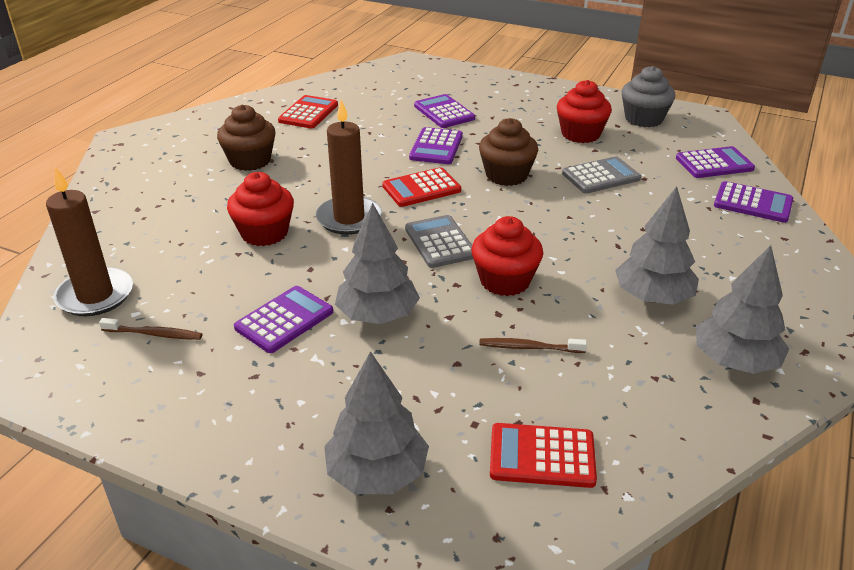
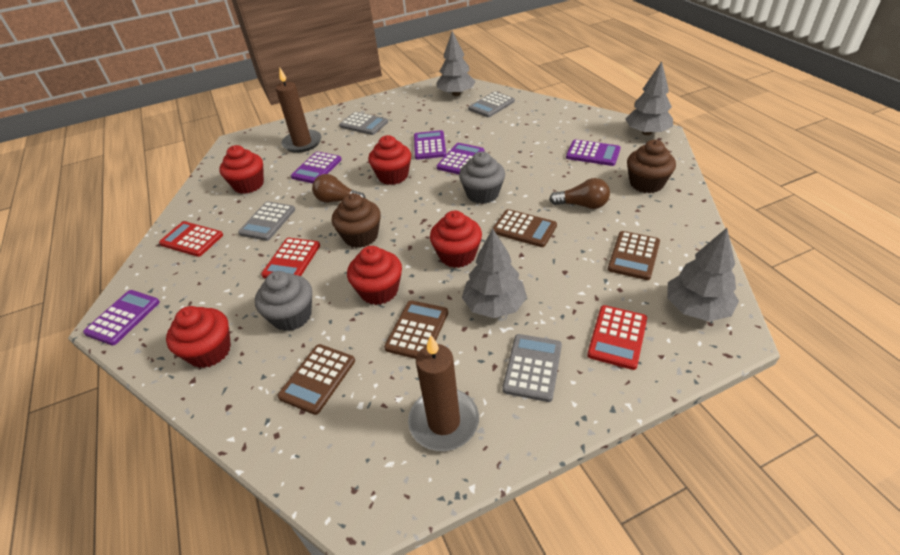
brown calculator: none = 0 -> [277,344,355,415] [384,300,448,359] [492,209,557,247] [608,231,660,280] = 4
brown light bulb: none = 0 -> [312,174,366,203] [549,178,610,209] = 2
brown toothbrush: [99,318,202,340] [479,338,587,353] = 2 -> none = 0
grey calculator: [405,215,473,268] [562,156,641,194] = 2 -> [238,201,295,241] [339,112,388,135] [468,91,515,117] [502,334,562,402] = 4
grey cupcake: [622,66,675,127] = 1 -> [255,271,312,331] [459,152,505,204] = 2
red cupcake: [227,172,294,246] [471,216,543,296] [557,80,612,143] = 3 -> [166,306,231,368] [219,145,264,194] [347,246,402,305] [368,135,411,185] [430,211,482,268] = 5

